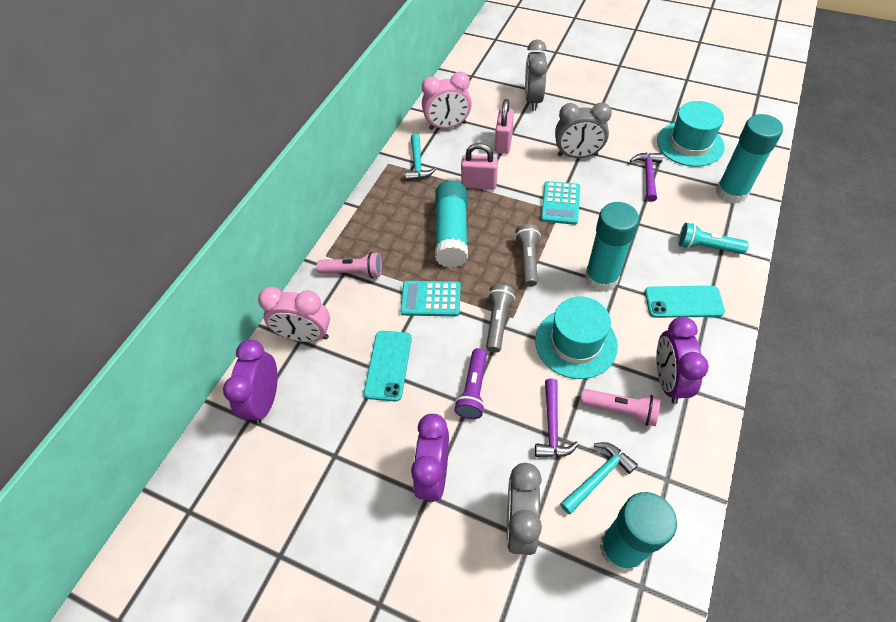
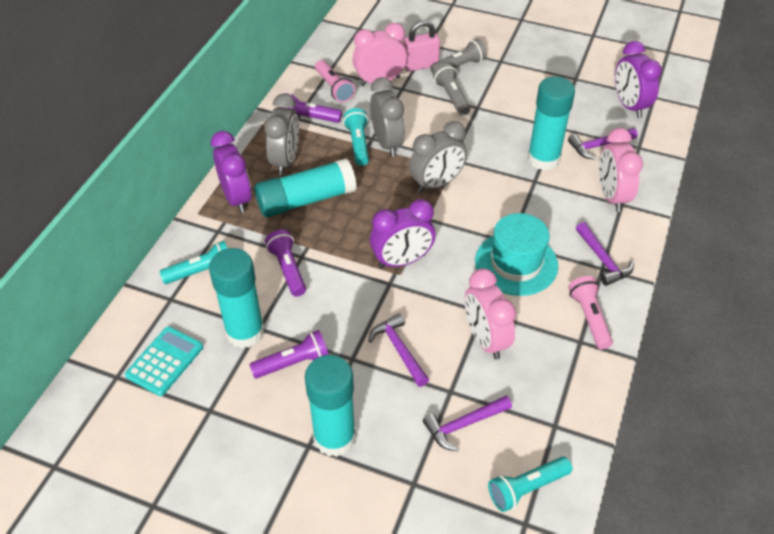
pink clock: [258,287,330,342] [422,72,472,130] = 2 -> [353,23,407,86] [465,268,516,360] [599,128,643,212] = 3
pink padlock: [461,143,498,190] [495,99,514,154] = 2 -> [403,20,440,72] = 1
purple flashlight: [454,348,487,419] = 1 -> [249,330,329,378] [265,229,306,297] [284,93,342,123] = 3
purple hammer: [535,379,579,457] [630,153,663,202] = 2 -> [368,314,429,387] [423,396,512,451] [568,128,638,160] [576,222,634,286] = 4
turquoise calculator: [400,281,461,316] [541,181,580,225] = 2 -> [125,326,203,396] = 1
turquoise flashlight: [678,223,749,254] = 1 -> [159,241,228,284] [343,108,369,166] [488,457,572,512] = 3
turquoise hammer: [405,133,436,181] [560,442,638,514] = 2 -> none = 0
turquoise hat: [535,297,618,379] [657,101,724,167] = 2 -> [475,213,558,296] = 1
turquoise phone: [364,331,412,401] [645,286,725,318] = 2 -> none = 0

